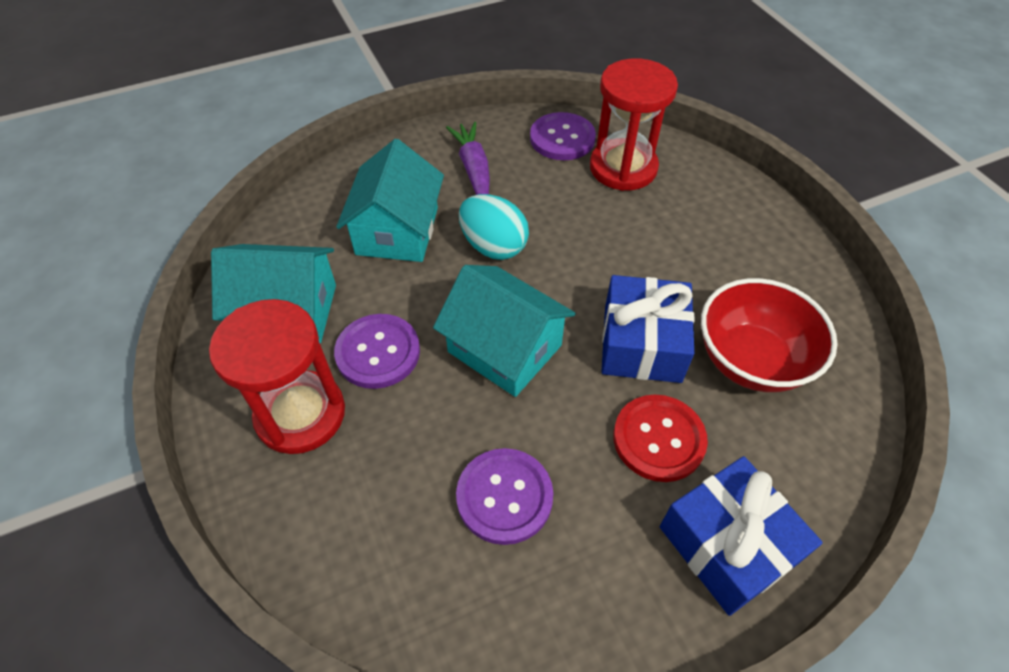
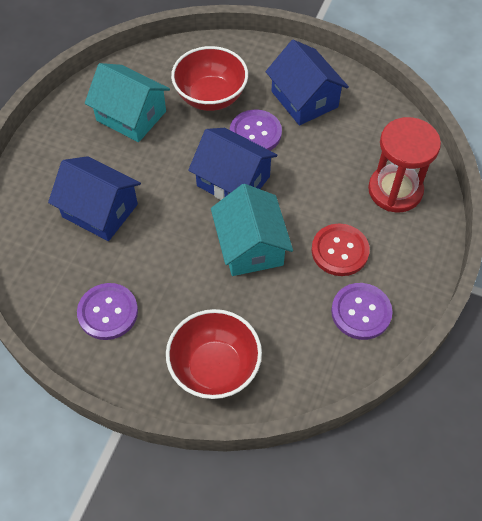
blue gift: [601,275,695,383] [660,456,823,616] = 2 -> none = 0
blue house: none = 0 -> [48,156,141,241] [188,128,278,200] [266,40,349,126] = 3
purple carrot: [446,122,490,195] = 1 -> none = 0
red bowl: [701,278,838,392] = 1 -> [166,309,262,399] [171,46,248,111] = 2
red hourglass: [209,299,345,454] [590,58,678,191] = 2 -> [368,117,441,212] = 1
turquoise egg: [459,194,529,260] = 1 -> none = 0
turquoise house: [211,244,336,343] [336,139,444,262] [433,265,576,397] = 3 -> [85,63,170,142] [211,184,293,276] = 2

